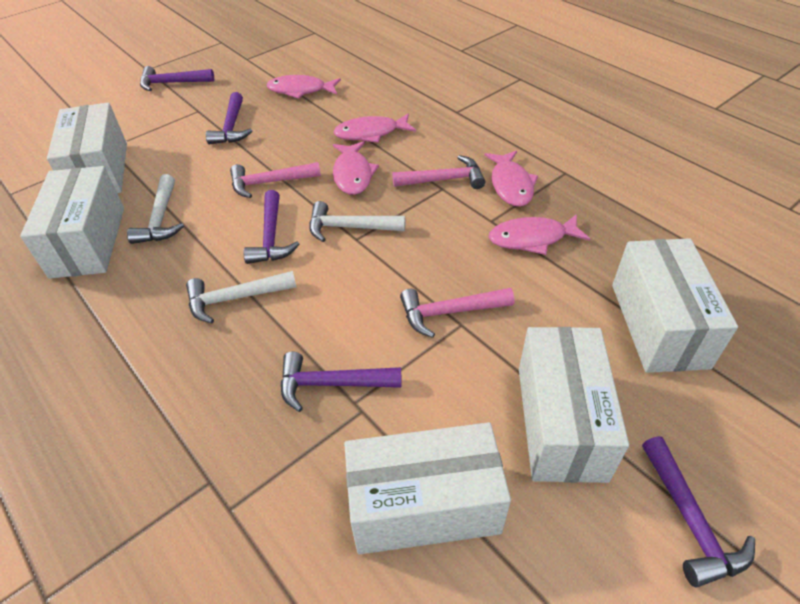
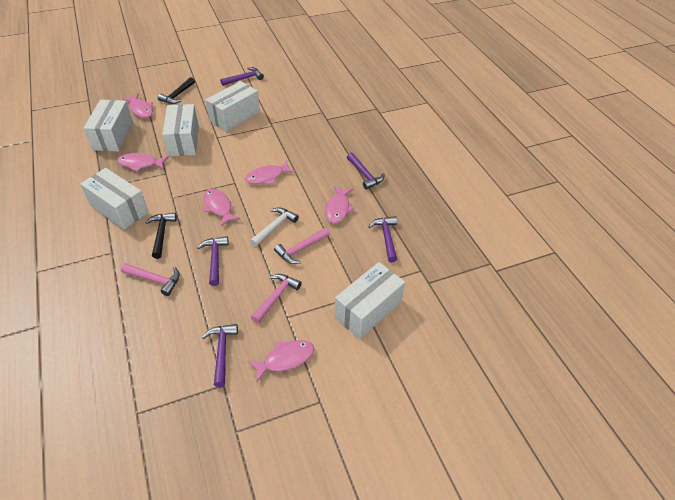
black hammer: none = 0 -> [145,213,177,259] [158,77,195,104] = 2
pink fish: [267,75,341,99] [333,141,379,195] [334,113,416,143] [484,150,538,207] [489,214,590,255] = 5 -> [117,153,169,172] [122,93,153,118] [204,189,240,226] [245,161,295,184] [248,340,314,382] [325,186,355,223] = 6
white hammer: [127,174,184,244] [186,271,297,324] [310,201,405,242] = 3 -> [250,207,299,247] = 1

